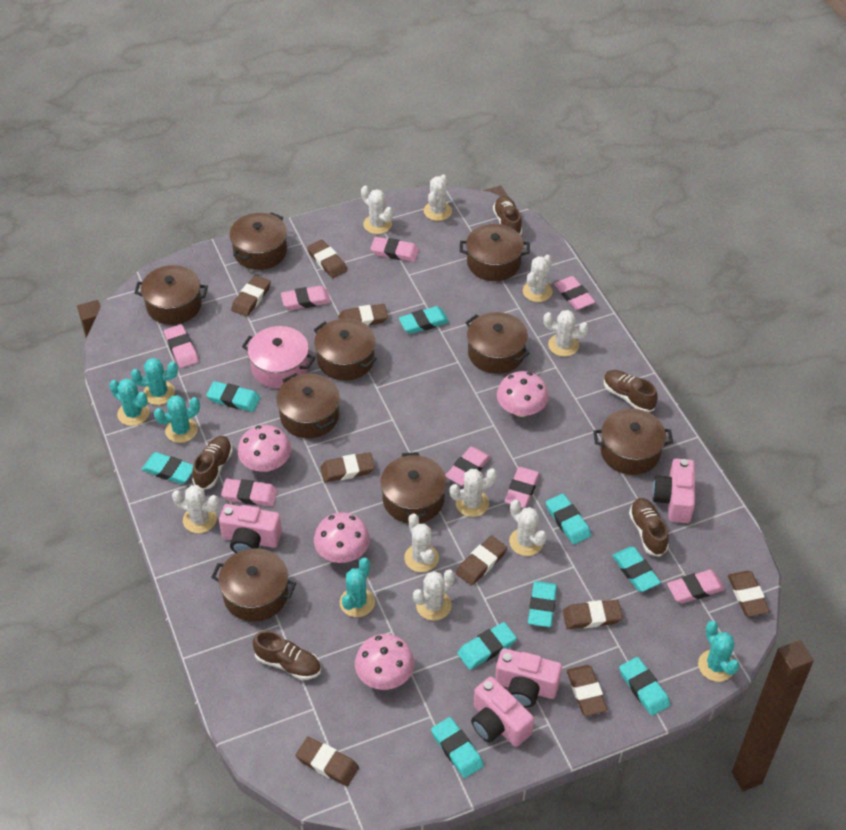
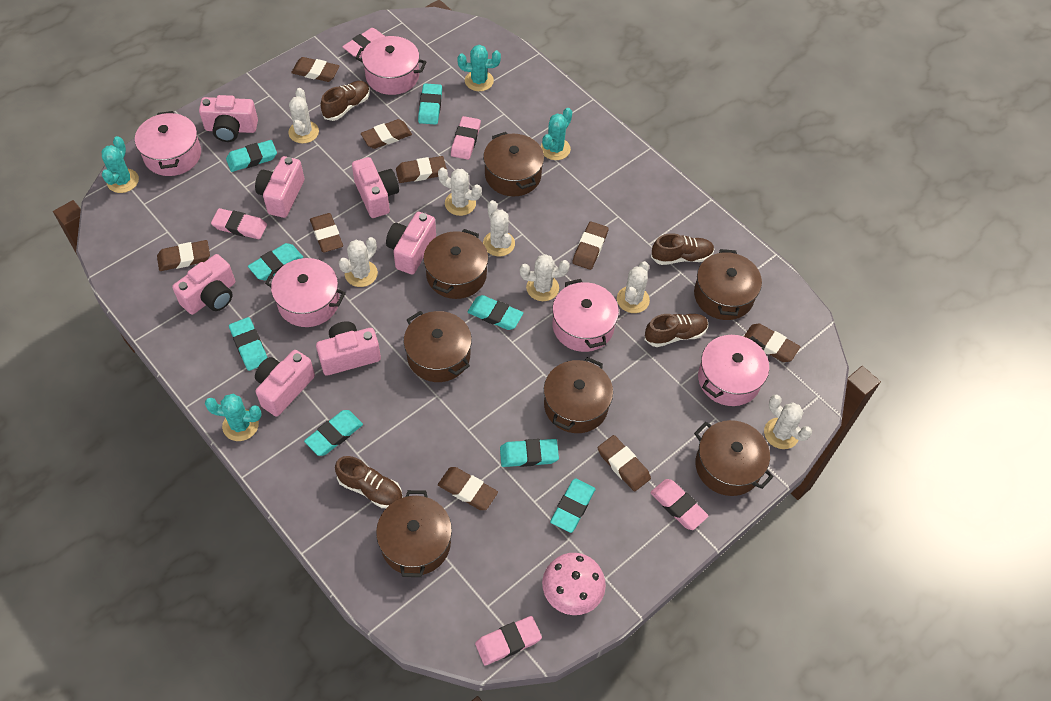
brown pot: [134,265,208,325] [211,548,296,622] [229,212,287,270] [276,373,340,438] [314,318,377,381] [380,452,446,523] [460,224,530,281] [465,312,530,374] [594,408,673,475] = 9 -> [376,490,452,577] [403,311,472,382] [423,229,489,299] [483,132,544,196] [544,357,613,433] [694,249,762,320] [694,420,774,496] = 7
brown shoe: [192,436,233,489] [253,631,321,680] [493,196,522,235] [604,370,658,412] [629,498,669,557] = 5 -> [321,81,370,121] [335,456,403,508] [645,314,708,347] [651,233,715,265] = 4
pink camera: [219,504,282,553] [471,677,534,747] [495,648,562,708] [652,459,695,523] = 4 -> [172,254,235,315] [199,95,258,142] [255,156,305,218] [255,350,315,417] [316,321,381,376] [352,157,399,218] [386,212,436,274] = 7
pink eraser: [164,324,199,368] [221,479,278,506] [281,286,331,310] [370,237,419,262] [445,447,491,486] [504,467,540,508] [554,276,595,310] [667,570,725,603] = 8 -> [211,208,267,239] [342,28,385,58] [451,116,481,160] [475,616,542,665] [650,479,709,530] = 5
pink mushroom: [238,425,291,472] [314,512,370,563] [355,634,414,690] [497,371,549,417] = 4 -> [542,553,606,615] = 1
pink pot: [242,326,315,389] = 1 -> [135,111,201,176] [265,258,346,327] [356,36,426,95] [552,279,619,352] [698,335,769,406] = 5
turquoise cactus: [109,378,150,426] [131,358,178,405] [154,395,200,443] [340,557,375,617] [698,621,739,682] = 5 -> [102,136,139,193] [205,394,262,441] [458,45,501,91] [541,108,572,160] = 4
turquoise eraser: [142,452,193,484] [206,381,260,412] [399,306,449,334] [431,717,484,778] [457,622,517,670] [528,581,557,627] [546,494,591,545] [612,547,661,592] [619,657,670,716] = 9 -> [226,140,277,172] [229,317,268,371] [248,243,303,280] [304,410,363,456] [418,83,442,125] [468,295,523,330] [500,439,559,467] [550,478,596,533] = 8
white cactus: [172,485,219,533] [361,185,393,234] [404,513,439,572] [413,569,455,621] [424,175,452,221] [450,468,497,517] [509,500,547,556] [523,255,552,302] [543,310,589,357] = 9 -> [288,88,319,144] [339,237,378,287] [438,168,482,216] [483,200,515,256] [520,254,569,301] [617,261,650,313] [764,395,812,449] = 7

